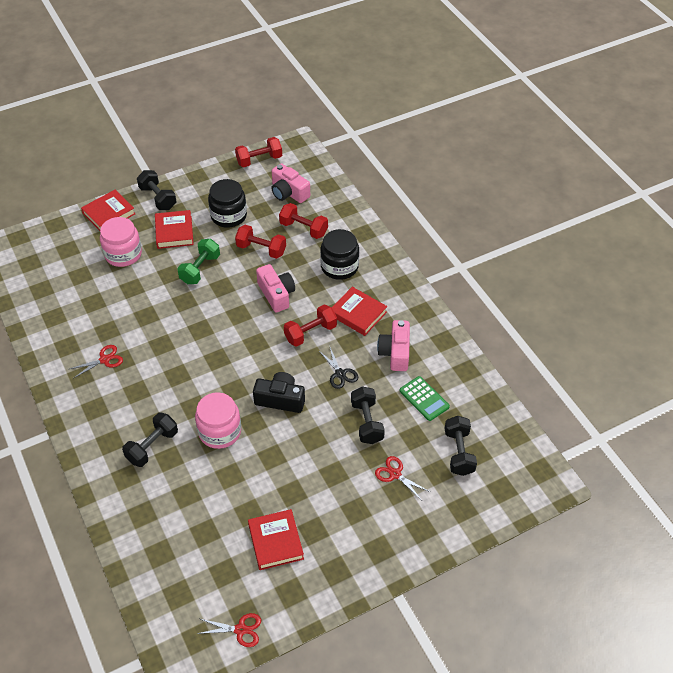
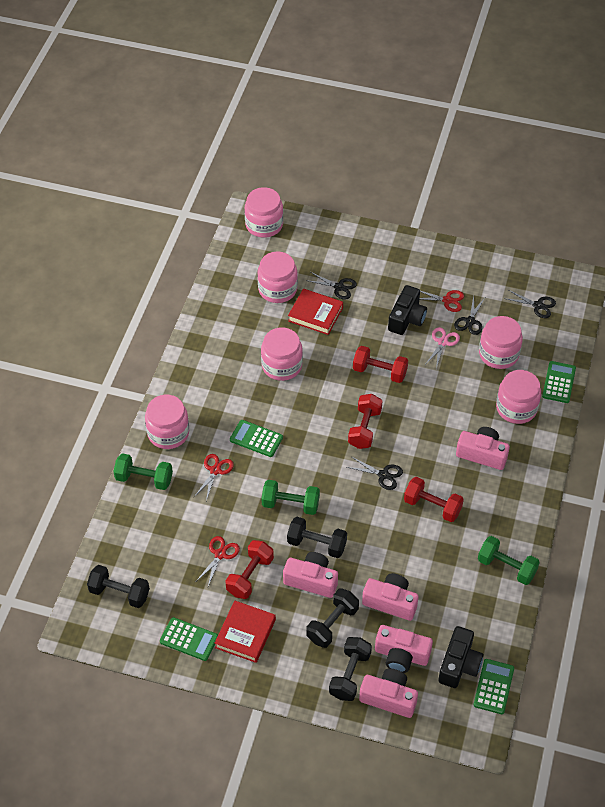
black camera: [253,372,305,413] = 1 -> [388,285,427,335] [438,626,483,688] = 2
black jar: [208,179,247,228] [320,229,359,280] = 2 -> none = 0
black scissors: [318,345,358,389] = 1 -> [305,272,357,300] [347,457,403,490] [454,296,485,335] [504,290,556,318] = 4
green calculator: [400,376,450,421] = 1 -> [160,617,218,661] [230,420,283,457] [474,659,514,714] [542,361,576,403] = 4
green dumbbell: [177,239,220,284] = 1 -> [113,453,173,490] [262,480,320,515] [478,536,540,585] = 3
pink camera: [256,264,295,312] [271,163,310,203] [377,320,410,371] = 3 -> [283,552,338,598] [359,668,418,718] [362,573,419,621] [375,625,433,673] [456,427,510,470] = 5
pink jar: [100,217,142,267] [195,392,241,449] = 2 -> [145,395,189,449] [245,187,283,238] [257,251,298,303] [261,327,303,381] [479,316,523,369] [496,370,541,424] = 6
pink scissors: none = 0 -> [425,327,460,369] = 1
red book: [81,190,135,231] [155,210,194,249] [248,509,304,570] [332,287,387,336] = 4 -> [215,600,276,663] [288,289,343,335] = 2

